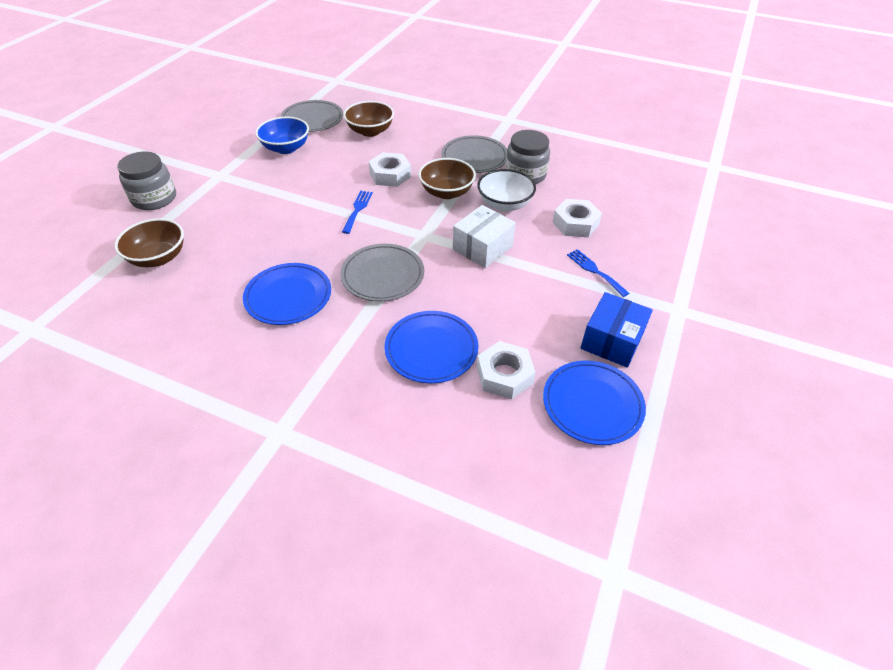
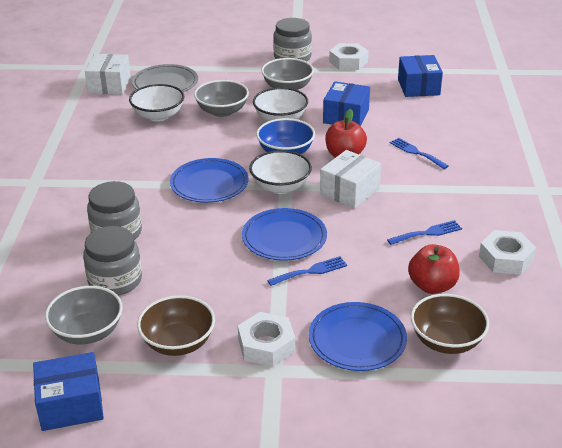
blue box: [580,292,653,368] = 1 -> [33,352,104,431] [323,81,370,126] [398,55,443,97] = 3
blue fork: [342,191,373,234] [567,249,629,297] = 2 -> [267,256,347,286] [387,220,462,245] [390,138,448,169] = 3
brown bowl: [115,218,184,267] [343,101,394,137] [419,158,476,199] = 3 -> [137,295,215,356] [411,294,489,354] = 2
grey bowl: none = 0 -> [45,286,123,345] [194,80,249,117] [261,58,314,90] = 3
grey jar: [117,151,176,210] [505,130,550,184] = 2 -> [83,226,142,296] [87,181,142,240] [273,18,312,62] = 3
grey plate: [280,100,343,132] [340,244,424,302] [441,135,507,173] = 3 -> [132,64,198,92] = 1
red apple: none = 0 -> [325,109,367,158] [408,244,460,294] = 2
white bowl: [477,169,536,212] = 1 -> [129,84,184,122] [249,150,312,194] [253,87,308,121] = 3
white box: [453,205,516,268] = 1 -> [85,54,131,95] [320,150,381,209] = 2

